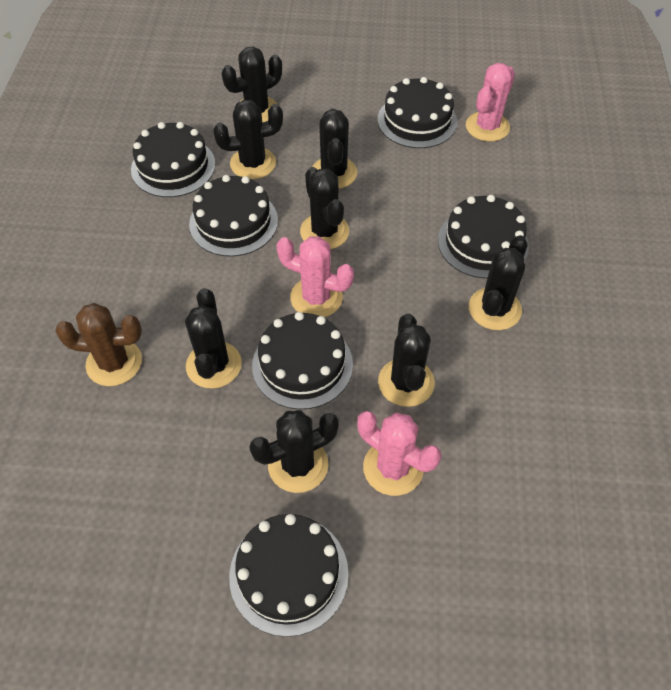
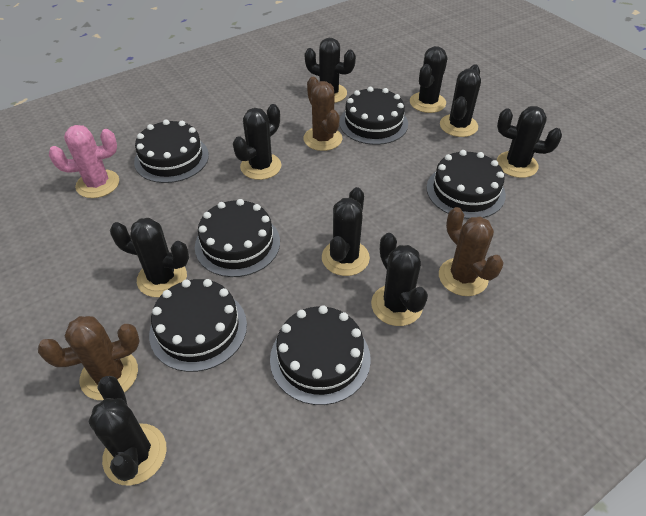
black cactus: [185,288,242,389] [213,100,283,180] [222,47,282,122] [249,410,339,493] [300,167,349,249] [312,108,357,189] [378,314,435,407] [469,235,527,330] = 8 -> [88,376,167,486] [110,218,189,298] [233,104,281,180] [305,38,356,103] [322,187,370,276] [371,233,428,326] [410,46,448,113] [440,64,481,137] [497,106,562,178] = 9
brown cactus: [55,303,142,386] = 1 -> [38,316,140,400] [303,77,342,151] [439,207,504,296] = 3
pink cactus: [276,236,354,317] [357,411,441,496] [466,63,515,142] = 3 -> [49,125,119,198] = 1

